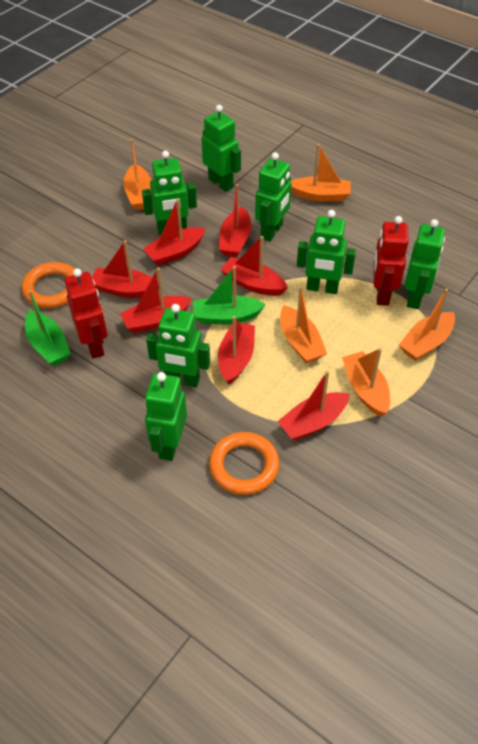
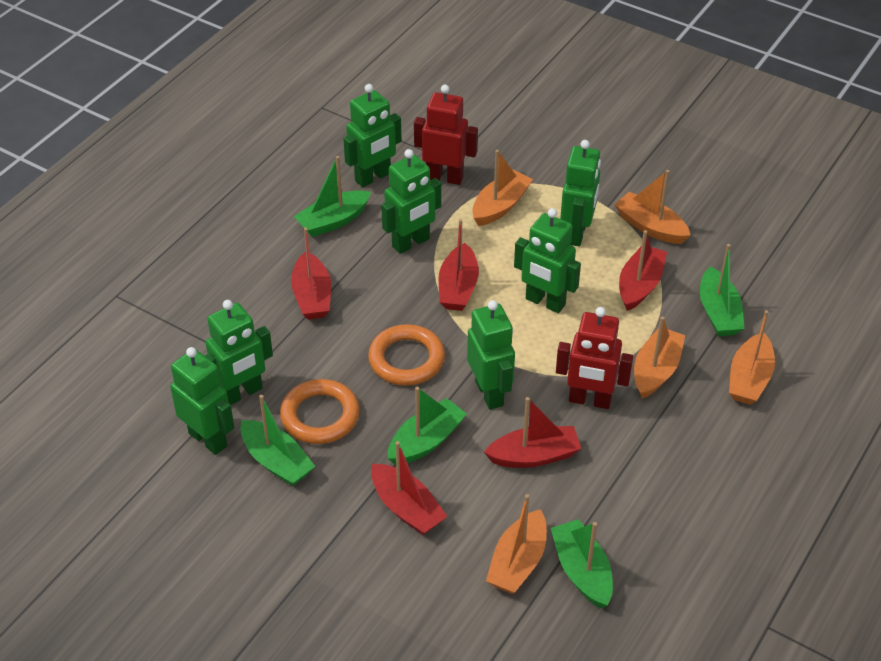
green boat: [25,290,70,366] [193,266,266,324] = 2 -> [240,395,315,486] [294,156,371,237] [388,387,467,465] [551,519,613,609] [700,244,745,337] = 5
red boat: [92,240,159,298] [120,267,192,333] [143,198,205,266] [218,316,255,385] [219,184,251,257] [221,236,288,296] [277,371,349,441] = 7 -> [291,227,331,320] [371,441,448,535] [439,219,479,311] [484,397,582,468] [619,230,667,311] = 5

